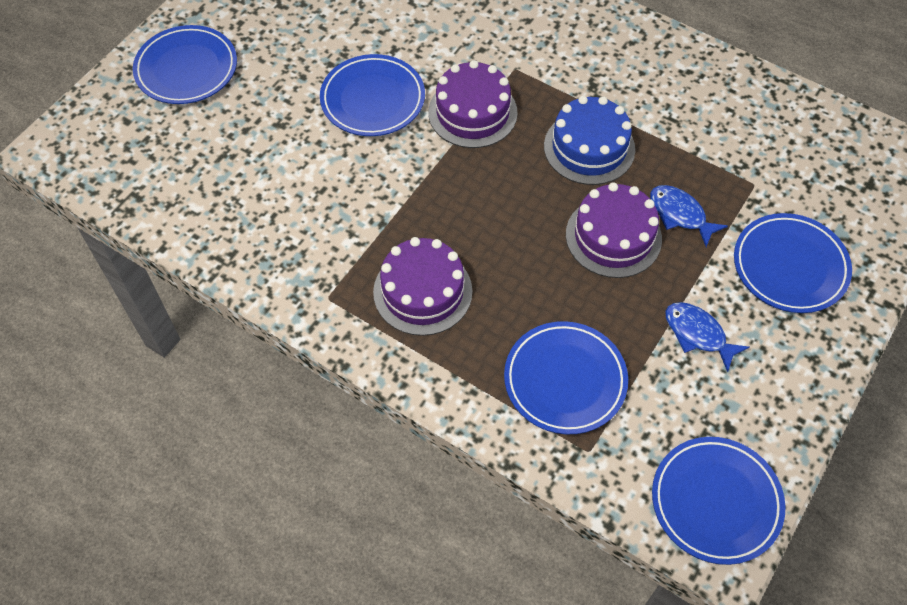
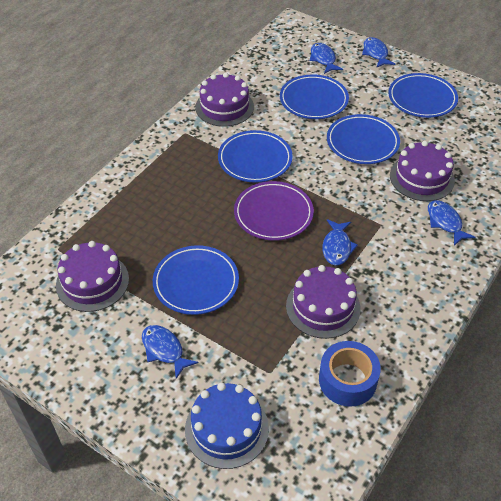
blue fish: [650,185,728,247] [665,302,750,372] = 2 -> [142,325,199,379] [310,43,343,74] [322,219,358,266] [362,37,395,68] [428,200,476,246] = 5
blue tape: none = 0 -> [319,341,381,407] = 1
purple cake: [373,237,472,336] [428,60,518,148] [566,182,662,278] = 3 -> [56,241,129,312] [195,73,254,127] [286,265,361,339] [390,141,455,201] = 4
purple plate: none = 0 -> [234,181,314,241] = 1

